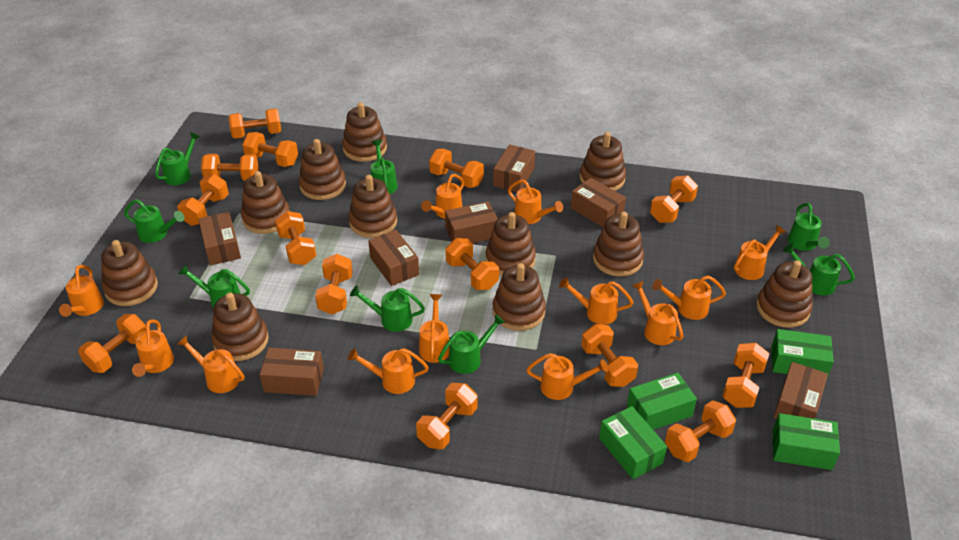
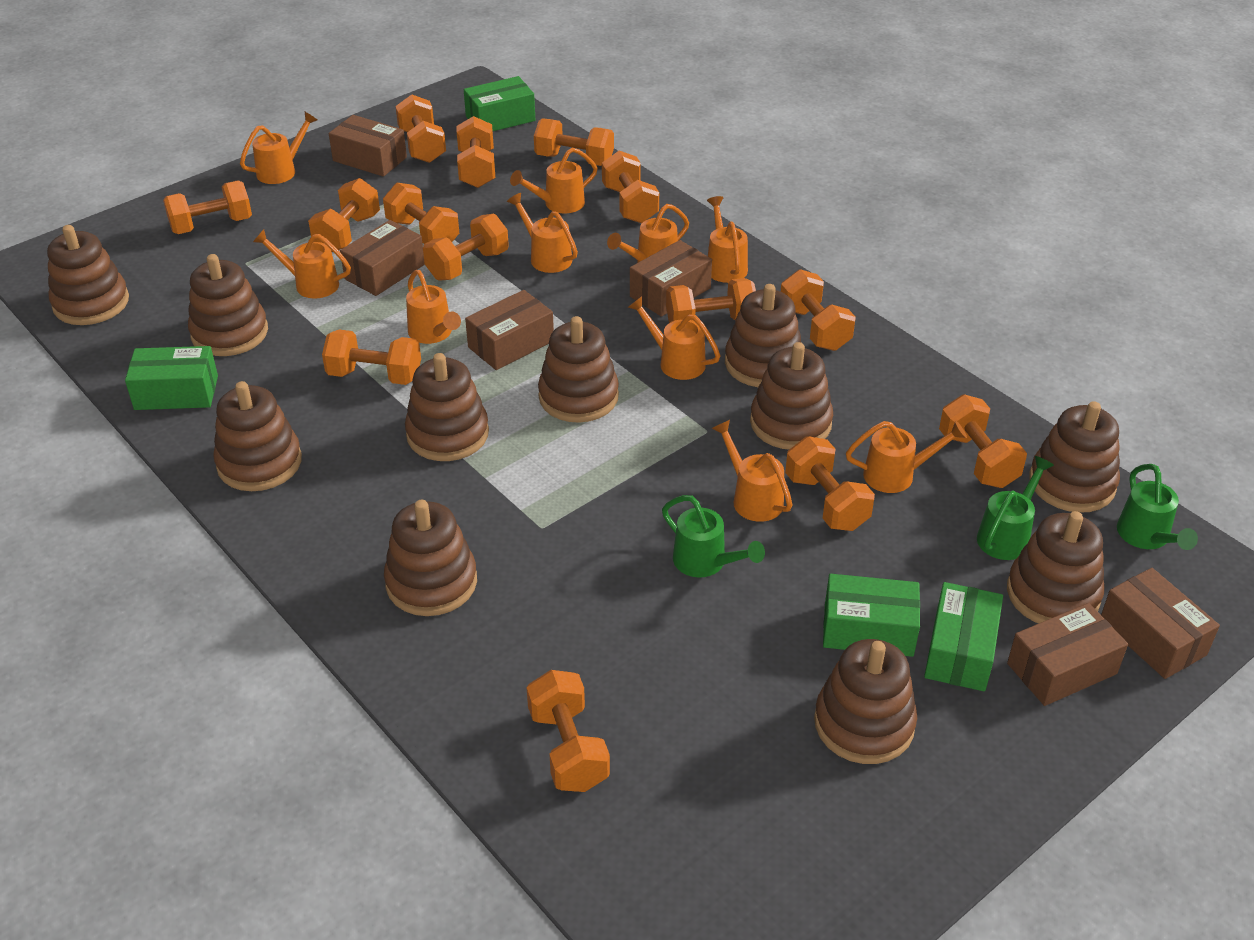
brown box: [198,212,241,266] [260,348,324,396] [368,230,419,286] [445,201,498,243] [493,144,535,192] [571,178,626,227] [774,362,828,419] = 7 -> [329,115,407,177] [340,220,425,296] [465,290,554,370] [630,240,712,317] [1007,603,1128,706] [1101,568,1220,679] = 6
green watering can: [124,199,184,243] [155,132,200,185] [178,264,250,308] [350,286,425,332] [371,140,398,194] [438,314,505,374] [783,243,855,295] [788,203,830,251] = 8 -> [662,495,765,577] [977,456,1054,560] [1117,464,1198,550] = 3
orange watering can: [59,265,104,317] [132,319,174,377] [177,335,244,393] [348,348,429,394] [419,294,450,363] [421,174,464,219] [508,180,563,224] [526,353,608,400] [559,277,633,325] [632,281,684,345] [652,276,726,320] [734,225,786,280] = 12 -> [240,112,317,184] [253,229,351,298] [406,270,461,344] [507,193,578,273] [510,147,598,213] [607,204,689,262] [628,296,720,380] [707,196,748,283] [712,420,793,522] [846,421,967,493] = 10

